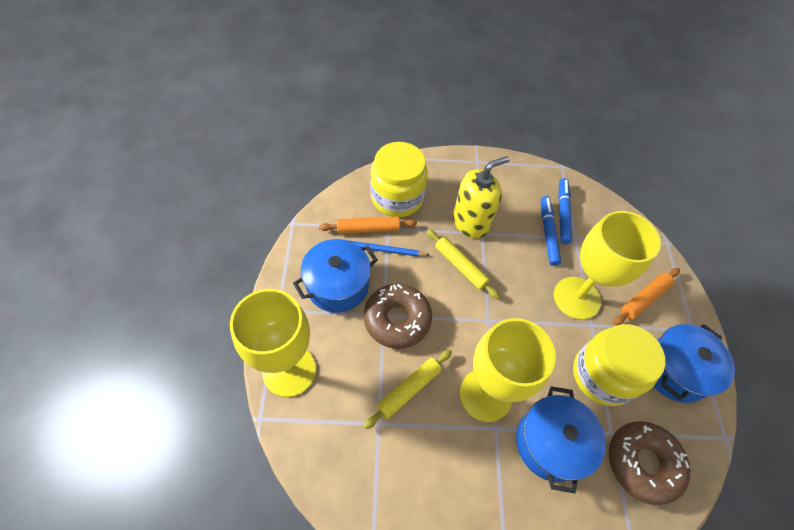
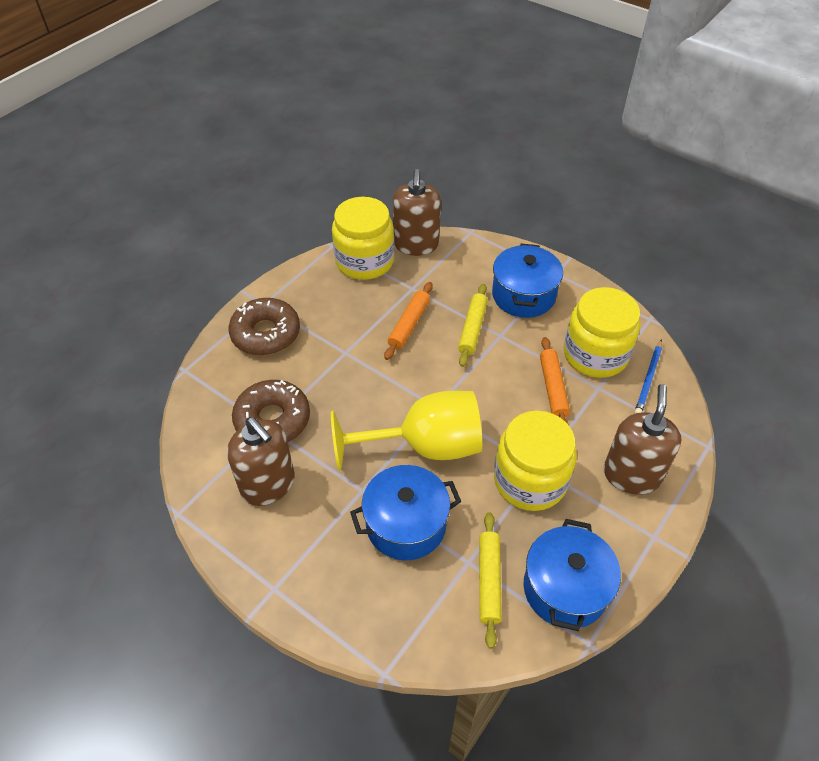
blue marker: [541,196,561,266] [558,178,572,244] = 2 -> none = 0
brown soap dispenser: none = 0 -> [227,417,295,506] [393,169,441,256] [603,384,682,494] = 3
yellow goblet: [230,289,316,397] [460,318,556,422] [554,211,661,320] = 3 -> [331,391,482,470] = 1
yellow jar: [370,142,428,217] [573,324,666,406] = 2 -> [332,197,394,280] [494,411,577,511] [564,287,640,378] = 3
yellow soap dispenser: [453,156,509,239] = 1 -> none = 0

